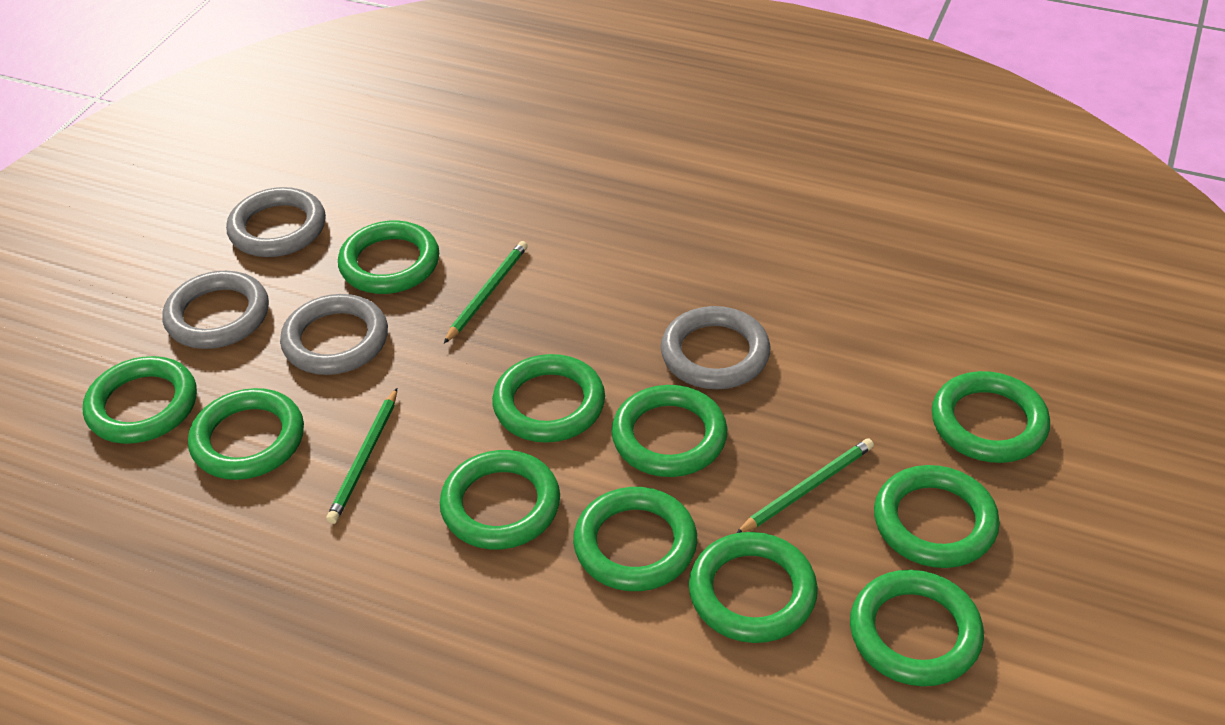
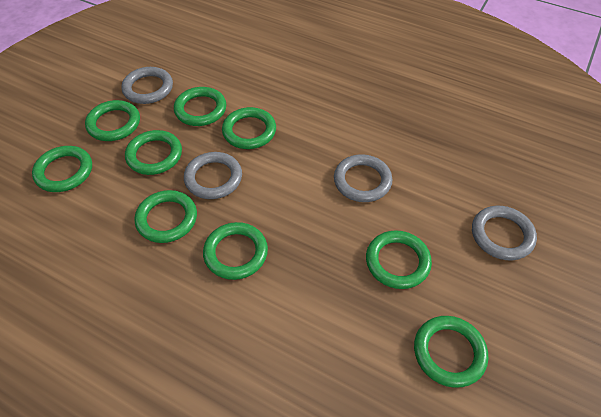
green pencil: [326,388,397,524] [444,241,528,343] [737,438,874,533] = 3 -> none = 0
green ring: [83,356,197,444] [188,388,304,480] [338,221,439,294] [440,450,560,550] [492,354,605,443] [573,487,697,591] [611,385,727,477] [689,532,818,643] [850,570,984,686] [874,465,1000,568] [932,371,1050,463] = 11 -> [32,146,92,192] [85,100,140,141] [125,130,182,175] [134,190,197,243] [174,87,226,126] [203,222,268,280] [222,107,276,149] [366,230,432,289] [414,316,488,388] = 9

